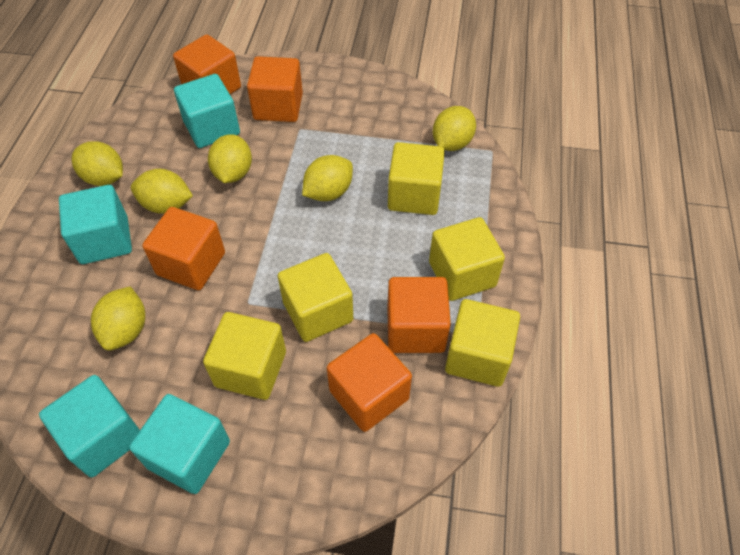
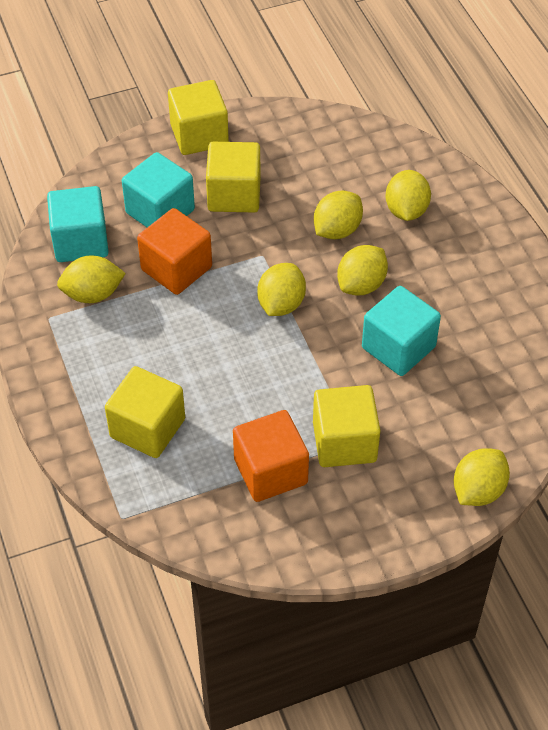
orange cube: [142,207,225,290] [173,34,241,94] [247,56,303,122] [327,333,412,432] [387,277,451,353] = 5 -> [137,208,212,295] [233,410,309,502] = 2
turquoise cube: [39,375,140,477] [59,185,132,264] [129,394,230,494] [174,74,240,148] = 4 -> [47,186,109,262] [122,152,195,227] [362,286,441,376] = 3
yellow cube: [203,312,286,400] [278,253,353,342] [388,142,445,215] [429,217,505,301] [445,299,520,387] = 5 -> [105,366,185,458] [168,80,229,155] [206,142,261,213] [313,385,380,467] = 4

